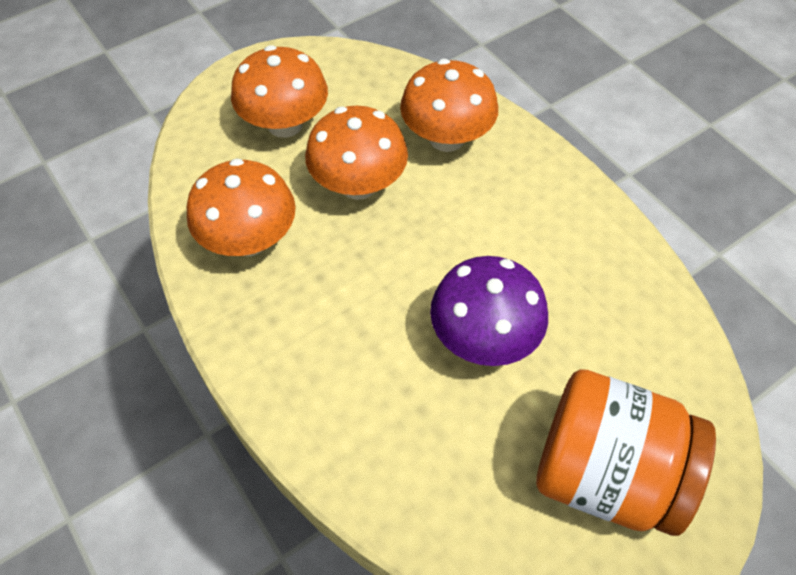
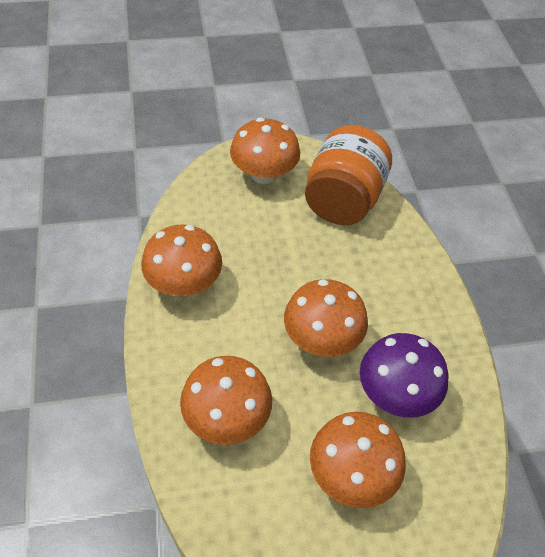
orange mushroom: [187,159,296,256] [231,45,328,138] [305,106,408,200] [400,59,498,152] = 4 -> [141,224,222,296] [180,356,272,445] [230,118,300,184] [284,279,368,357] [310,412,406,508] = 5

